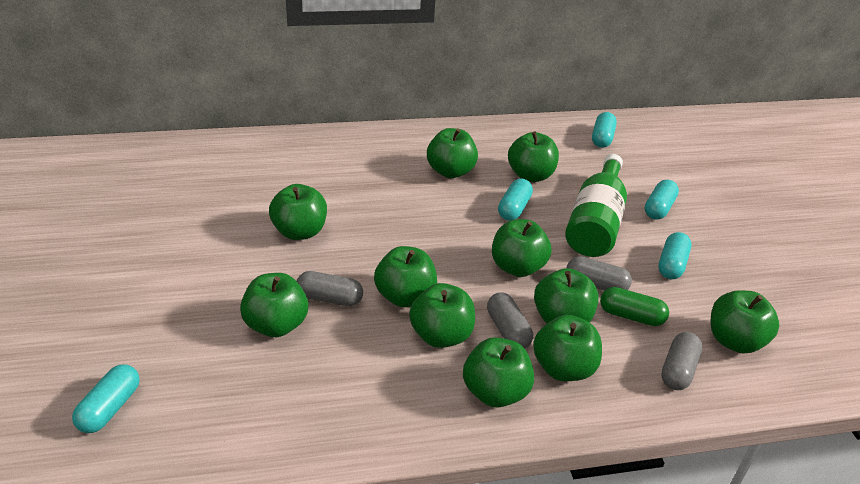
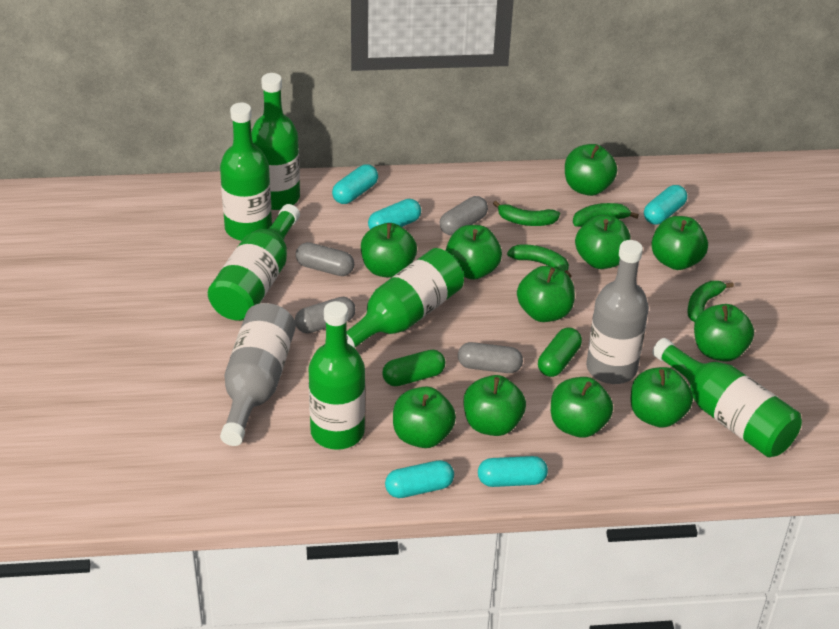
green banana: none = 0 -> [493,201,560,226] [507,244,572,278] [573,203,639,227] [687,281,734,322] = 4
green bottle: [565,154,627,257] = 1 -> [208,204,300,321] [220,102,272,241] [251,73,300,210] [309,301,365,450] [346,248,464,348] [652,338,802,457] = 6
green capsule: [600,287,669,326] = 1 -> [382,350,446,386] [538,327,582,377] = 2
grey bottle: none = 0 -> [220,303,296,446] [586,240,649,384] = 2

